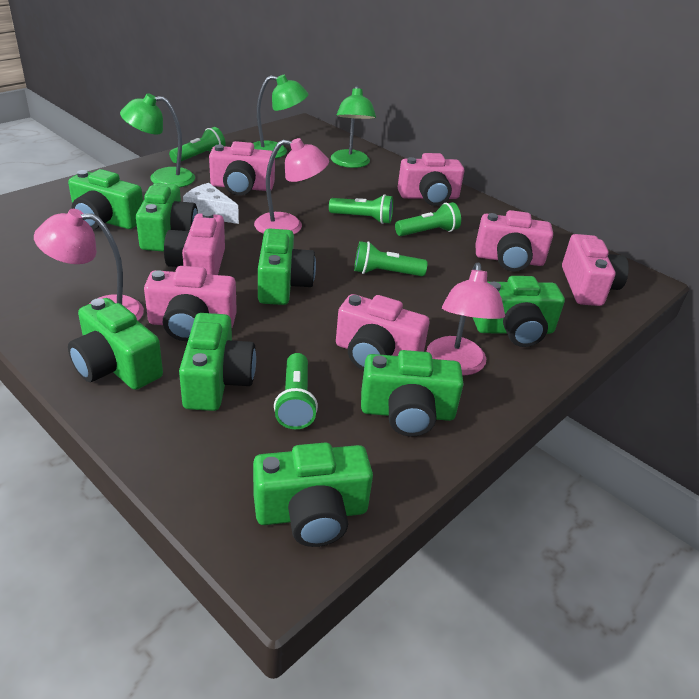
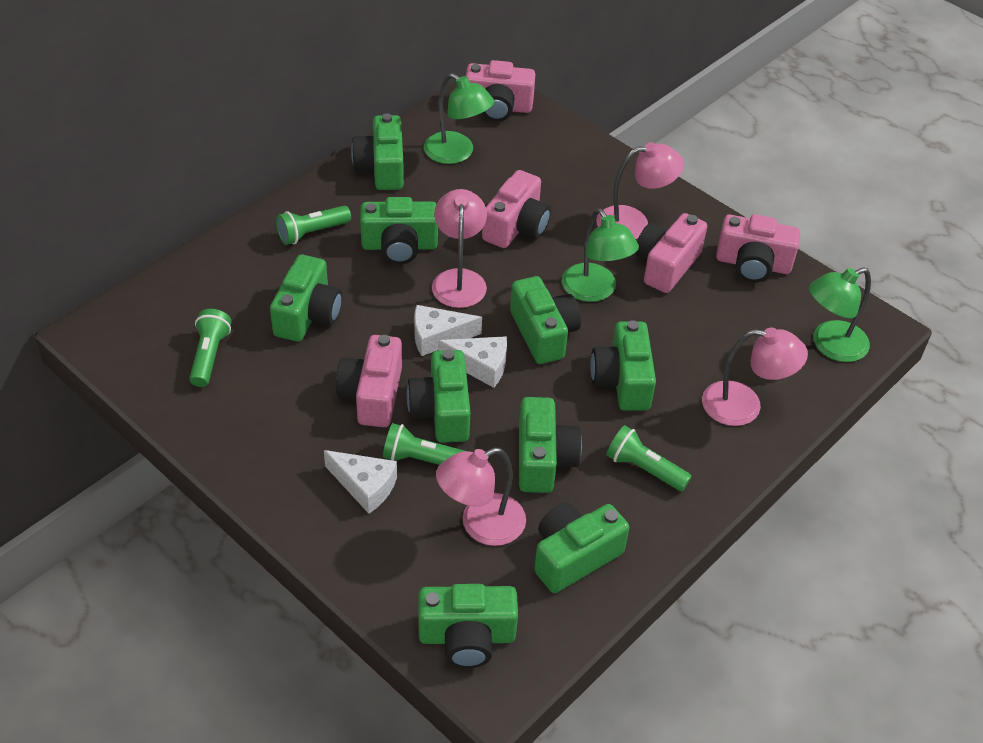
green camera: [68,169,143,230] [68,298,163,390] [136,183,198,252] [179,313,256,411] [253,442,373,547] [258,228,316,305] [361,350,464,436] [473,276,565,347] = 8 -> [270,255,342,342] [351,113,404,190] [360,197,438,264] [407,349,470,443] [419,584,518,668] [510,276,581,364] [519,397,582,493] [534,503,629,593] [590,320,656,411] = 9
green flashlight: [169,127,226,163] [274,353,318,429] [329,194,393,224] [354,241,428,276] [395,202,461,236] = 5 -> [189,309,231,387] [276,206,351,245] [383,423,468,465] [606,425,692,491] = 4
pink camera: [144,266,237,341] [164,211,225,275] [209,141,275,196] [336,294,429,370] [398,153,464,206] [475,210,553,271] [562,234,629,306] = 7 -> [336,335,402,427] [466,60,535,122] [482,170,551,248] [635,213,707,293] [716,214,800,282] = 5
pink lamp: [34,209,144,321] [254,138,329,234] [426,262,505,375] = 3 -> [432,189,487,308] [436,448,526,546] [596,142,684,239] [702,328,808,426] = 4
white cheese: [183,183,239,224] = 1 -> [324,450,397,514] [414,305,482,356] [438,336,507,388] = 3

